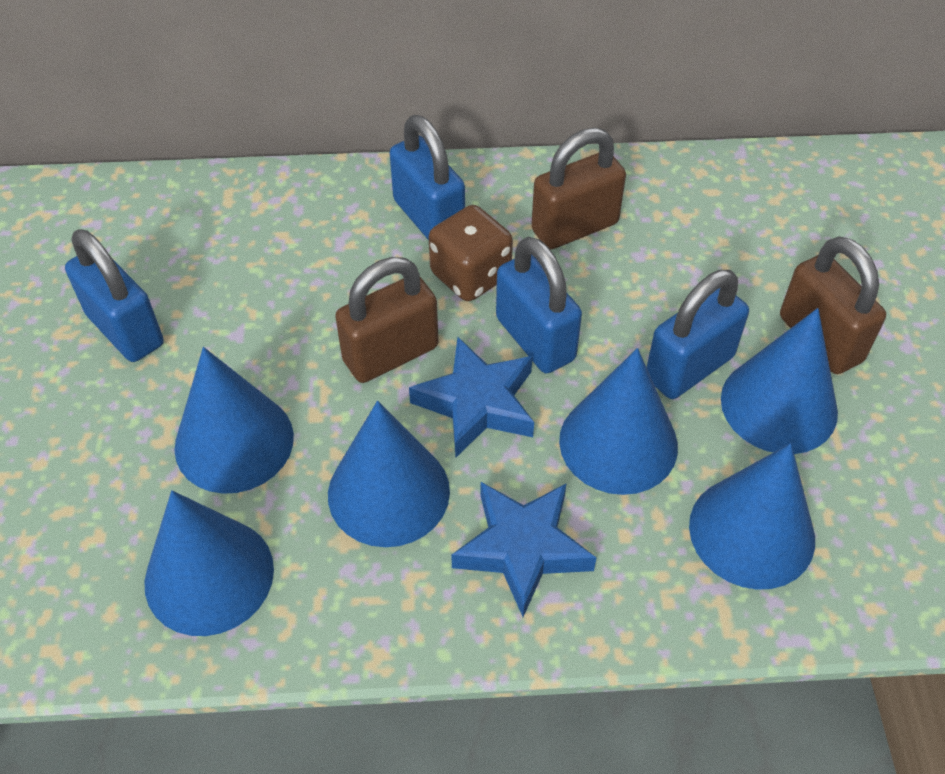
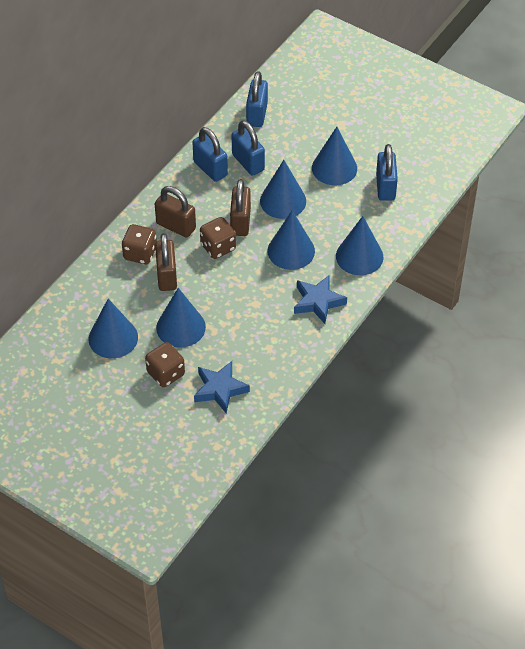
brown dice: [429,205,513,301] = 1 -> [122,224,157,264] [145,342,185,387] [200,217,236,259] = 3

